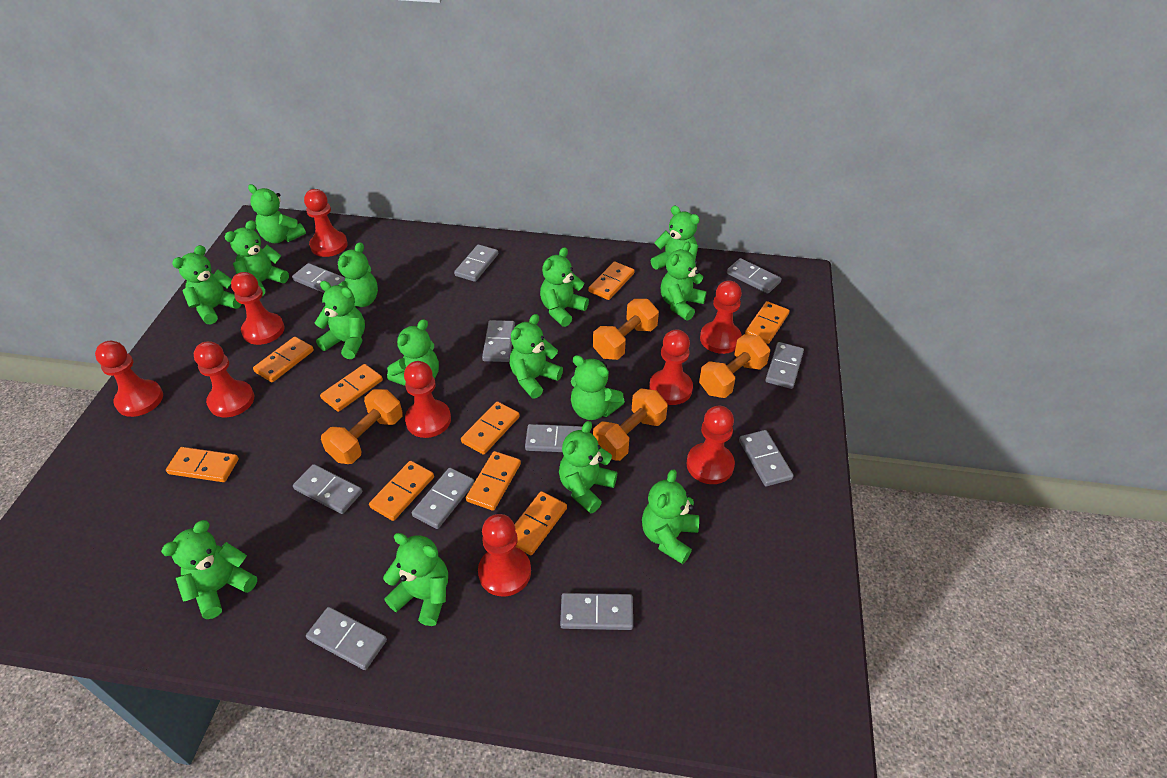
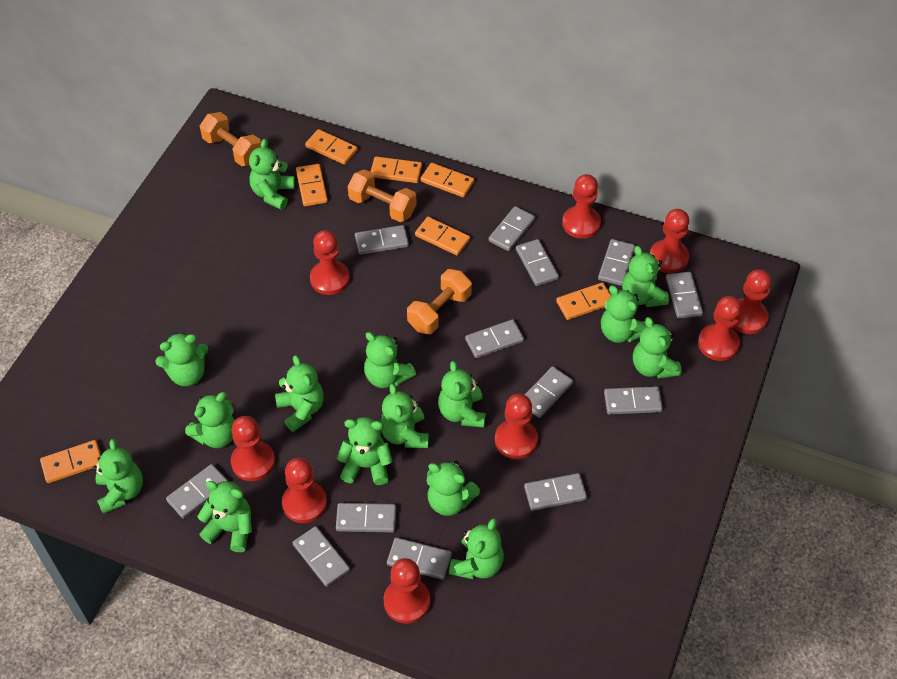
grey domino: [292,263,345,293] [293,464,362,514] [306,607,387,670] [412,468,474,529] [454,244,498,282] [482,320,515,362] [525,424,582,452] [560,593,633,630] [727,258,781,294] [739,430,794,486] [765,342,804,389] = 11 -> [166,464,228,519] [293,526,350,587] [336,503,396,533] [355,225,409,255] [387,537,452,580] [465,319,524,358] [488,206,535,251] [516,239,559,286] [524,473,587,510] [525,366,573,418] [598,239,635,286] [604,386,663,415] [666,272,703,318] = 13
orange domino: [166,447,239,482] [253,337,314,382] [320,364,383,412] [369,461,434,521] [461,401,520,455] [466,451,521,511] [514,491,567,555] [588,261,634,300] [745,301,789,344] = 9 -> [40,440,101,483] [296,164,328,206] [305,129,358,165] [371,157,422,183] [415,217,470,256] [421,163,474,198] [556,283,611,320] = 7
orange dumbbell: [321,389,403,464] [593,299,659,360] [593,388,668,461] [699,334,770,398] = 4 -> [200,112,261,166] [348,169,417,222] [407,269,472,334] = 3

